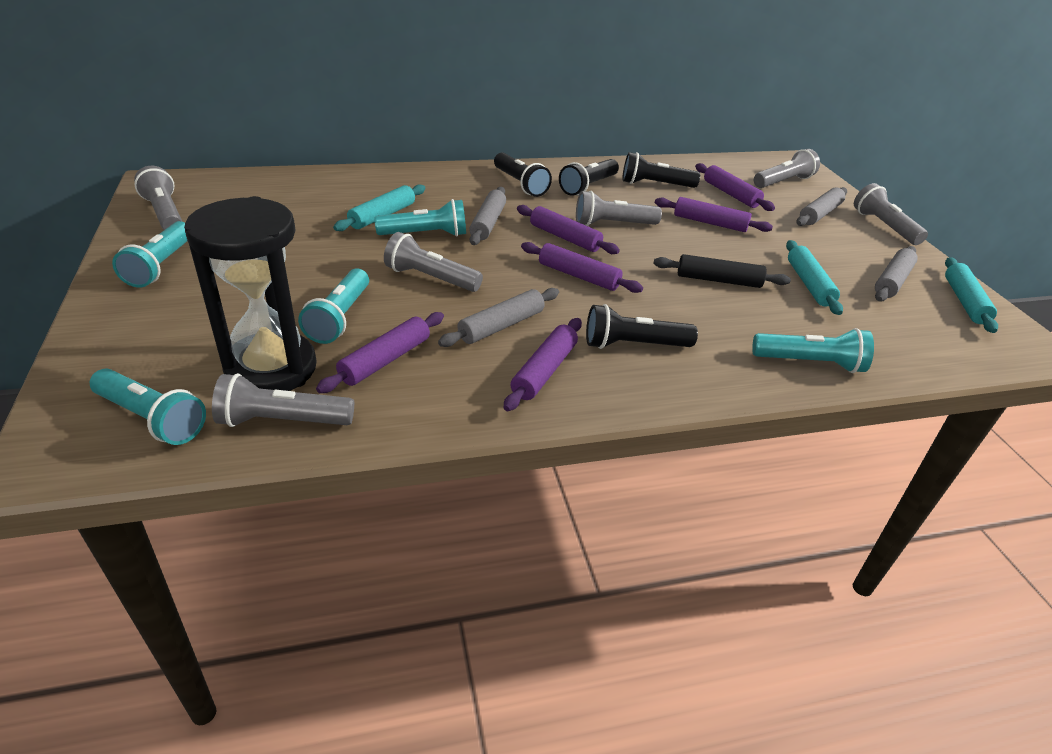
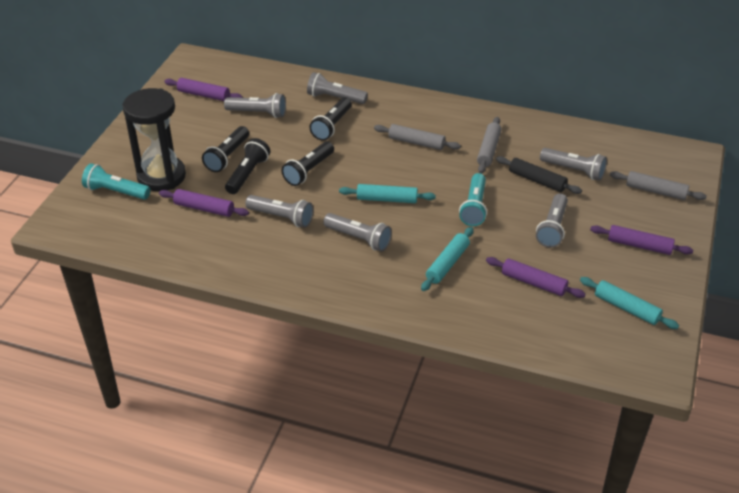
grey rolling pin: [438,288,559,347] [469,187,506,245] [796,187,847,226] [875,246,918,302] = 4 -> [374,124,461,150] [477,117,502,174] [610,171,707,200] = 3
purple rolling pin: [316,312,444,393] [504,318,582,411] [517,205,620,254] [521,242,643,293] [655,197,773,232] [695,163,775,211] = 6 -> [159,189,249,217] [164,78,243,101] [486,257,586,298] [590,225,693,255] = 4
turquoise flashlight: [90,369,206,445] [112,221,187,287] [298,269,369,344] [374,199,466,236] [752,328,874,373] = 5 -> [82,163,150,200] [459,173,487,226] = 2

